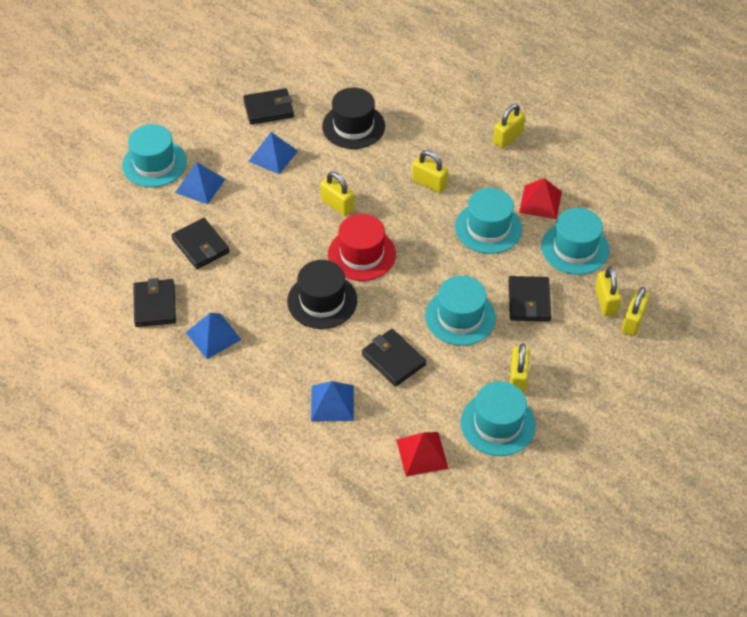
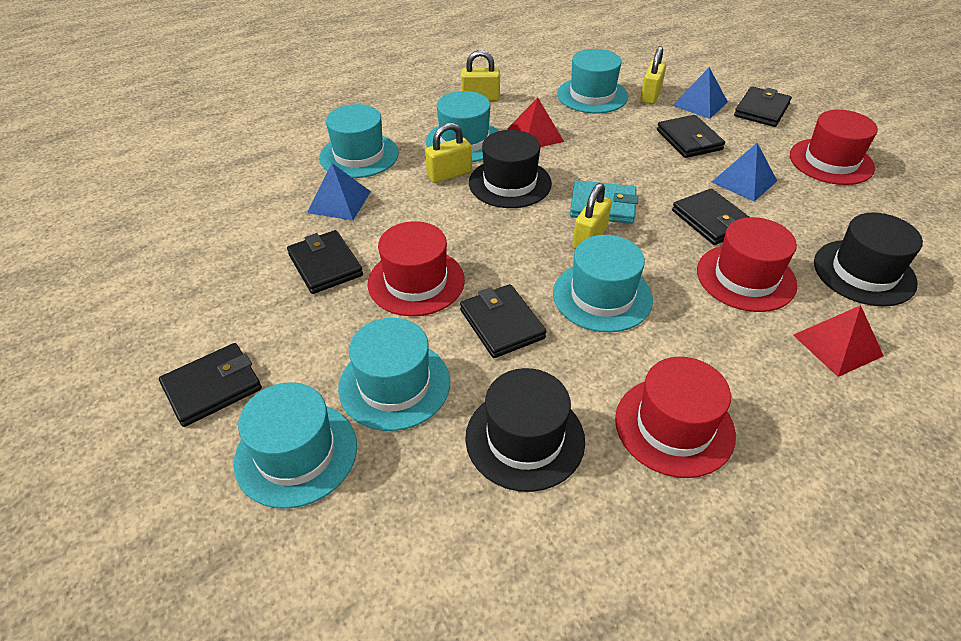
black hat: [287,260,357,329] [322,87,385,149] = 2 -> [465,368,585,492] [469,130,552,208] [814,213,923,307] = 3
black wallet: [133,278,176,327] [171,218,230,269] [243,88,294,125] [362,329,426,387] [509,276,552,322] = 5 -> [159,343,262,427] [287,230,363,294] [460,284,546,358] [657,115,725,158] [672,188,749,245] [734,86,792,127] = 6
blue pyramid: [175,162,226,204] [186,313,242,359] [248,132,298,174] [311,381,354,421] = 4 -> [307,163,371,220] [672,67,728,119] [712,143,777,202] = 3
red hat: [328,214,396,281] = 1 -> [368,221,465,316] [615,357,736,478] [697,217,797,312] [790,110,878,185] = 4
turquoise hat: [122,124,187,187] [425,276,496,346] [455,188,522,254] [460,381,536,456] [541,208,609,275] = 5 -> [233,382,357,509] [319,104,399,178] [338,318,450,431] [426,91,498,162] [553,235,653,333] [557,49,628,113] = 6
turquoise wallet: none = 0 -> [570,180,638,224] = 1
yellow padlock: [320,172,354,216] [412,150,448,193] [493,104,525,148] [510,343,530,394] [595,267,621,316] [621,287,650,336] = 6 -> [425,123,472,183] [461,50,500,101] [573,183,612,249] [640,46,666,104] = 4

